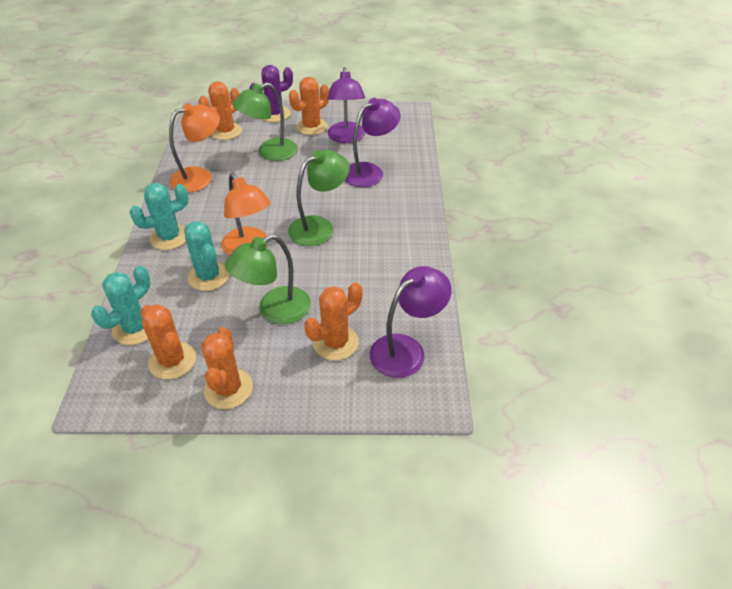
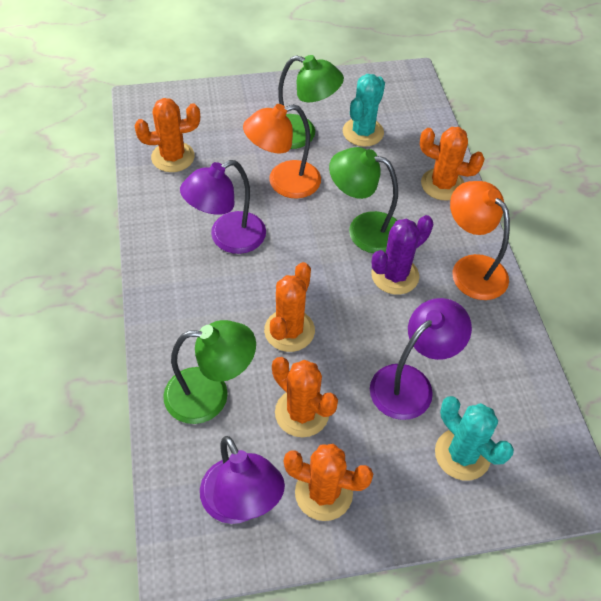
turquoise cactus: [91,265,150,345] [129,183,189,250] [184,221,230,291] = 3 -> [343,74,385,147] [435,396,514,481] = 2

